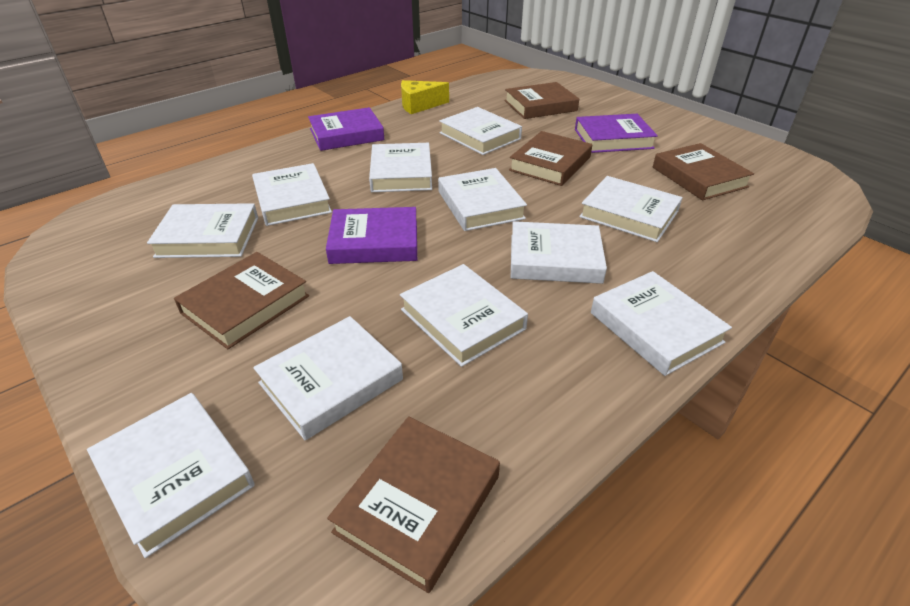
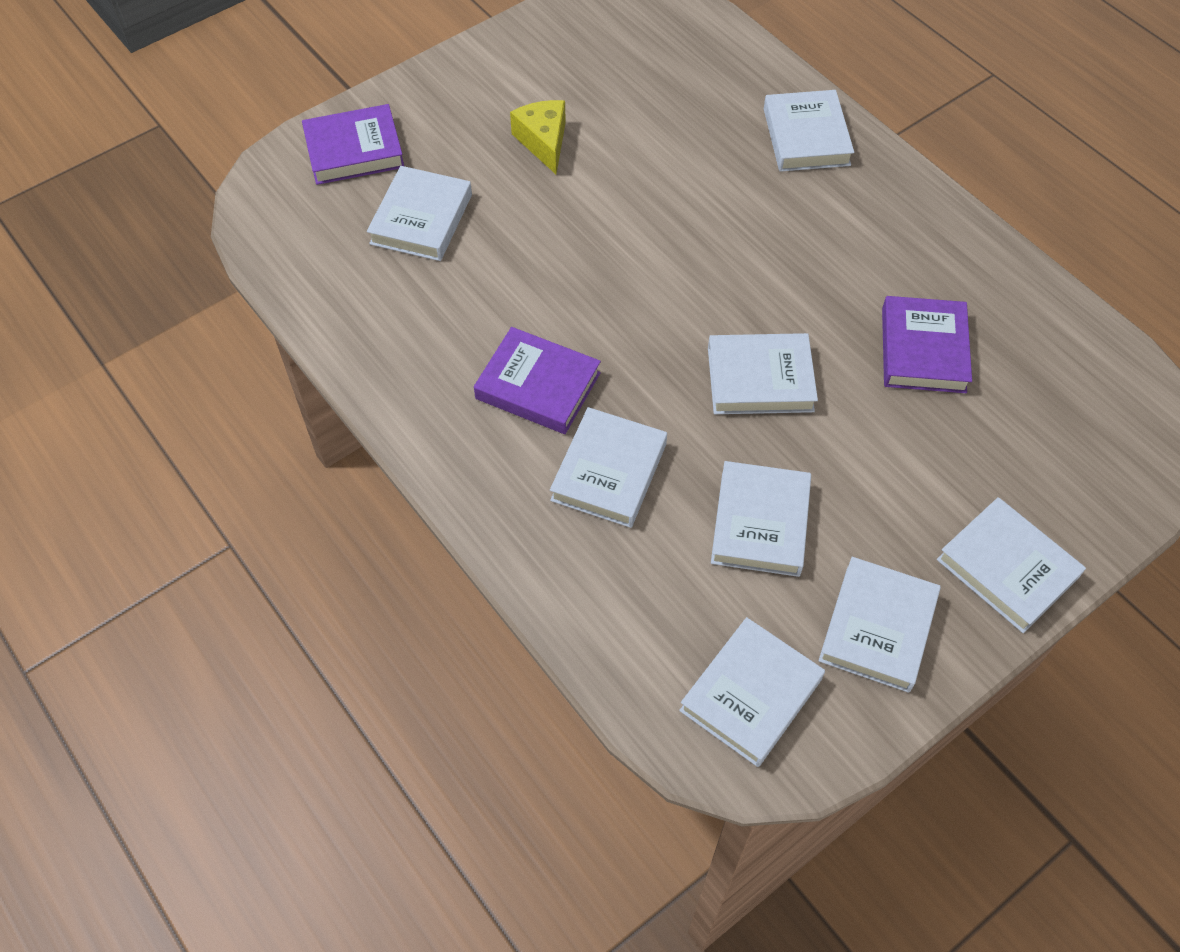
brown book: [174,252,309,349] [327,416,500,593] [505,82,579,119] [509,131,592,186] [653,143,754,200] = 5 -> none = 0
white book: [87,393,255,558] [147,203,258,258] [252,163,332,226] [253,316,403,440] [369,143,432,192] [400,264,528,367] [438,168,527,231] [439,107,522,155] [511,221,607,284] [579,176,683,242] [591,271,732,376] = 11 -> [367,166,472,261] [550,407,667,528] [679,617,825,767] [708,333,818,414] [711,461,811,577] [764,90,854,172] [818,557,941,693] [937,497,1086,633] = 8

